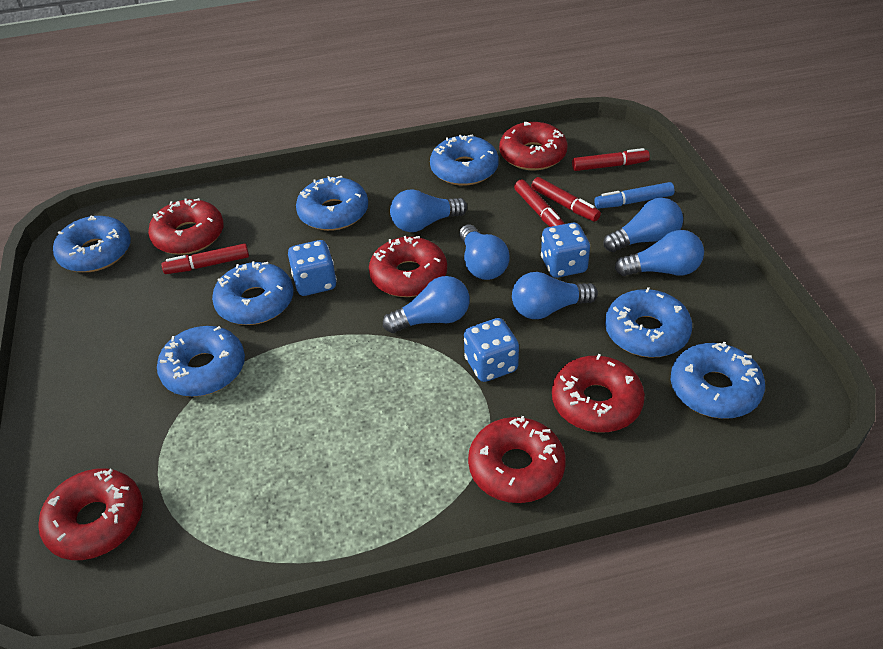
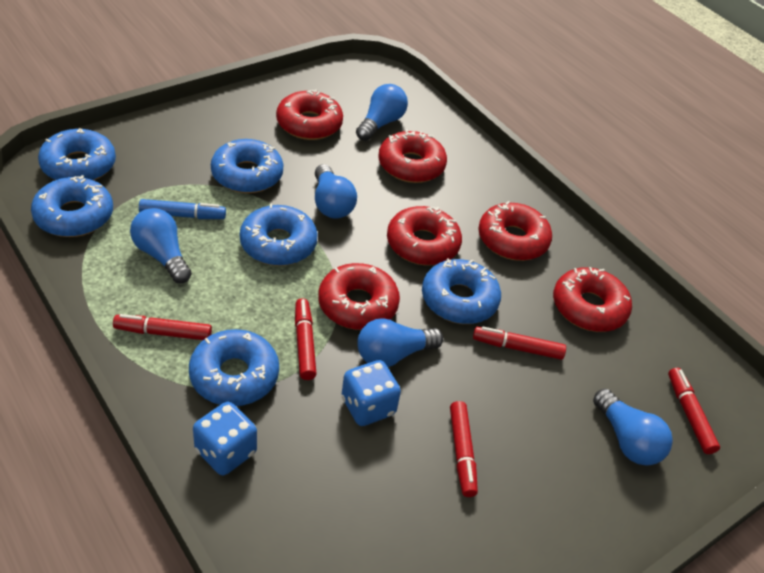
blue dice: [288,240,337,296] [464,318,519,382] [541,223,590,278] = 3 -> [193,402,257,475] [342,360,401,426] = 2
blue donut: [53,216,131,272] [157,326,245,397] [212,261,293,325] [296,176,368,231] [430,134,499,186] [605,287,692,358] [671,341,765,419] = 7 -> [31,175,113,237] [38,128,116,180] [189,329,279,406] [211,139,283,193] [240,203,318,266] [422,258,501,324] = 6
blue light bulb: [383,276,470,333] [390,189,467,232] [459,224,510,280] [512,272,598,319] [603,198,683,252] [615,230,704,276] = 6 -> [130,208,192,283] [315,164,357,219] [356,84,408,141] [357,318,443,367] [593,389,673,466] = 5
red marker: [161,243,249,274] [514,179,565,227] [531,177,601,222] [572,148,650,171] = 4 -> [113,314,212,340] [295,298,317,380] [450,401,478,497] [473,327,566,360] [668,368,720,454] = 5

